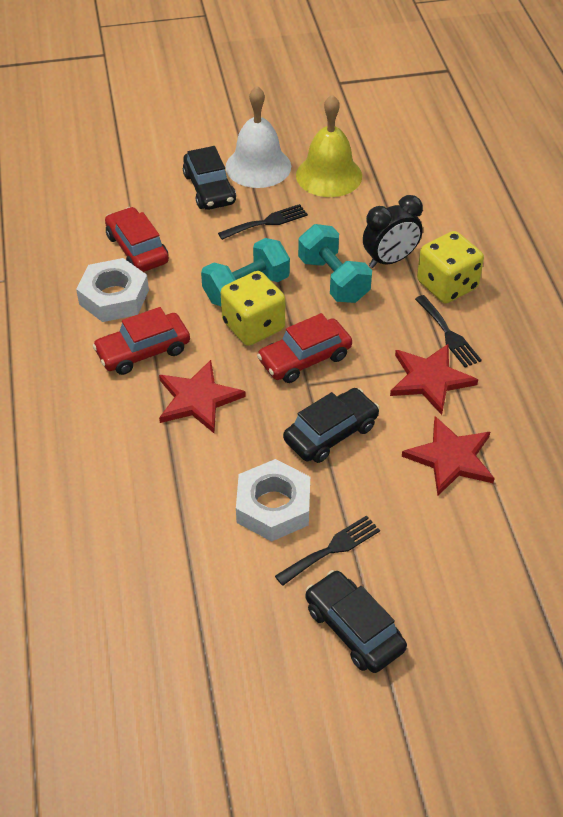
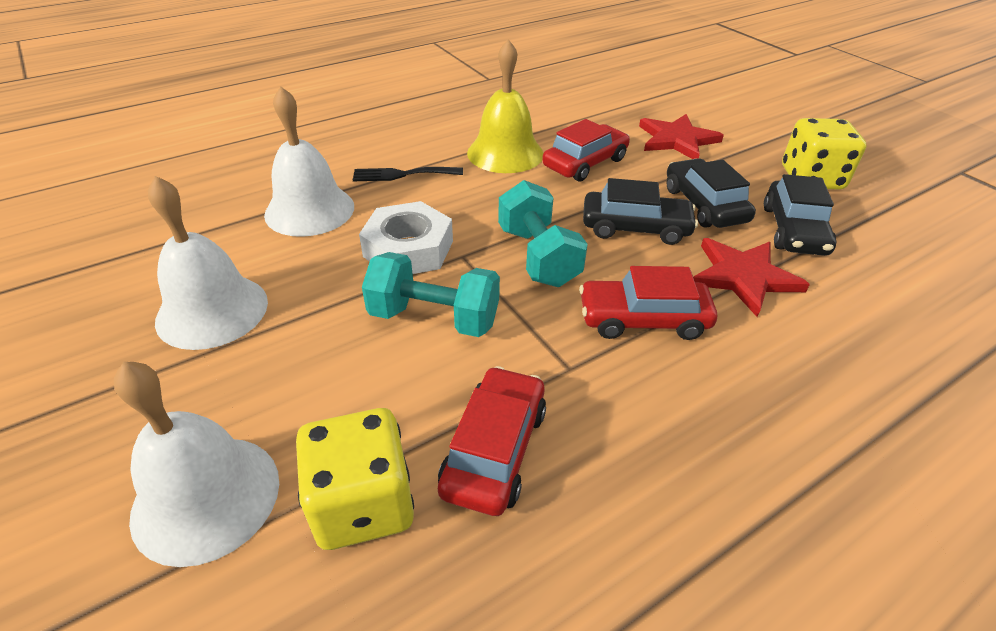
black clock: [363,195,423,268] = 1 -> none = 0
black fork: [218,204,308,240] [275,515,380,586] [415,295,482,367] = 3 -> [353,167,463,181] = 1
red star: [159,360,246,433] [390,344,478,415] [402,416,495,495] = 3 -> [639,114,724,159] [693,238,810,317] = 2
white bell: [225,86,291,188] = 1 -> [114,361,279,567] [148,176,268,350] [264,87,354,237] = 3
white nut: [76,258,149,322] [236,459,310,542] = 2 -> [359,201,453,274] = 1

